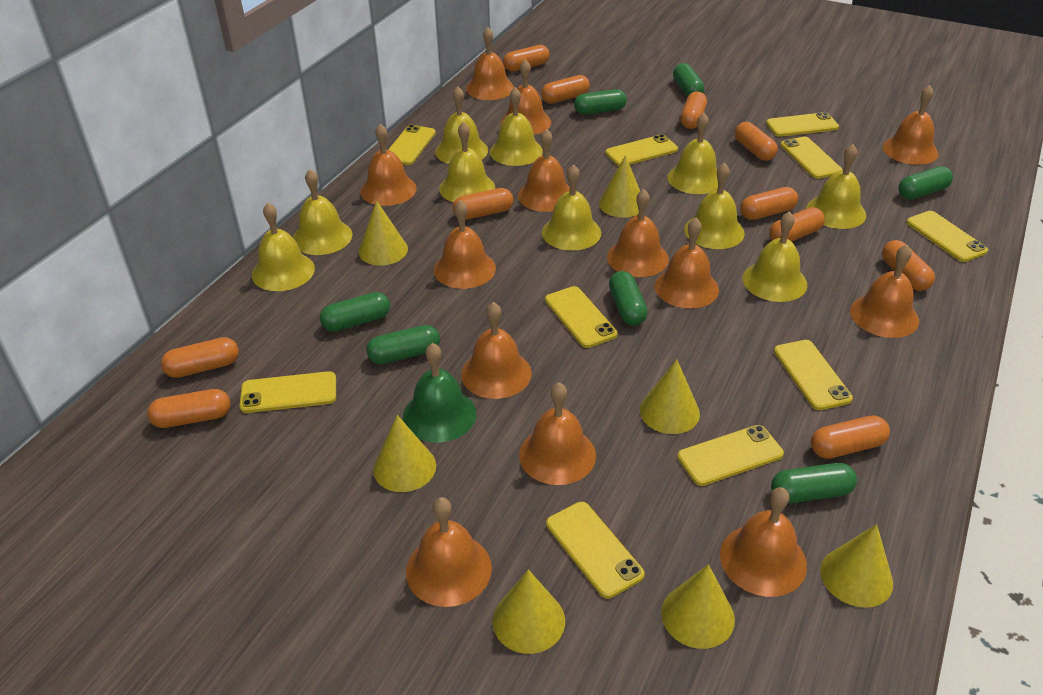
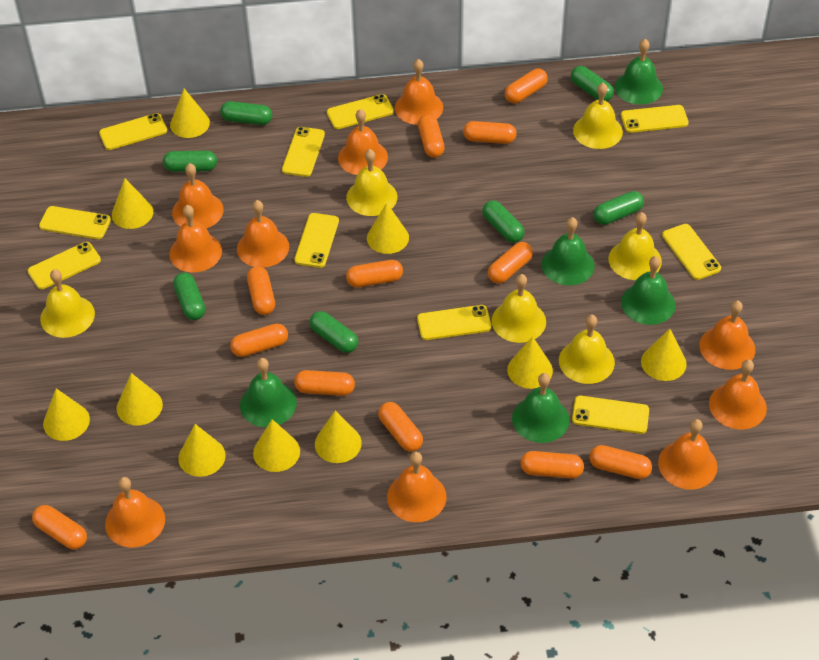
green bell: [403,343,476,443] = 1 -> [240,358,297,427] [512,373,570,443] [541,217,595,285] [615,39,663,104] [621,256,676,325] = 5
orange bell: [360,124,417,206] [406,497,492,607] [434,200,496,289] [461,302,532,399] [466,27,514,100] [501,59,551,135] [518,129,570,212] [519,383,596,485] [607,189,669,277] [655,218,719,309] [720,487,807,597] [850,245,919,338] [883,85,939,165] = 13 -> [105,477,165,548] [169,205,222,272] [172,163,224,229] [237,200,289,268] [338,109,388,175] [387,452,447,522] [395,59,443,125] [658,419,717,489] [699,300,755,370] [709,360,767,429] = 10
orange capsule: [147,389,230,428] [161,337,239,378] [453,188,513,220] [503,45,550,72] [541,75,590,104] [680,92,707,129] [734,122,778,161] [740,187,798,220] [769,207,825,242] [811,416,890,459] [882,240,935,291] = 11 -> [32,505,87,549] [230,323,288,357] [247,266,275,315] [294,370,355,396] [346,260,403,287] [378,402,423,452] [418,114,445,158] [463,121,517,144] [488,242,533,284] [505,69,548,103] [520,451,584,479] [589,445,652,479] = 12
yellow bell: [252,203,315,291] [293,169,352,255] [435,86,488,164] [439,122,495,202] [490,87,543,166] [542,164,601,251] [668,113,718,194] [684,163,745,249] [743,211,807,302] [806,144,866,229] = 10 -> [40,269,95,338] [346,149,398,216] [491,274,546,343] [559,315,615,384] [573,83,623,149] [608,212,662,280] = 6
yellow cone: [359,200,408,266] [373,415,436,492] [493,569,565,654] [599,155,640,218] [640,359,700,434] [661,564,735,649] [820,524,893,608] = 7 -> [43,388,90,441] [112,179,153,229] [117,373,163,426] [170,89,210,138] [178,424,226,477] [253,419,300,472] [315,410,362,463] [367,203,409,254] [507,336,553,389] [641,329,687,381] = 10

